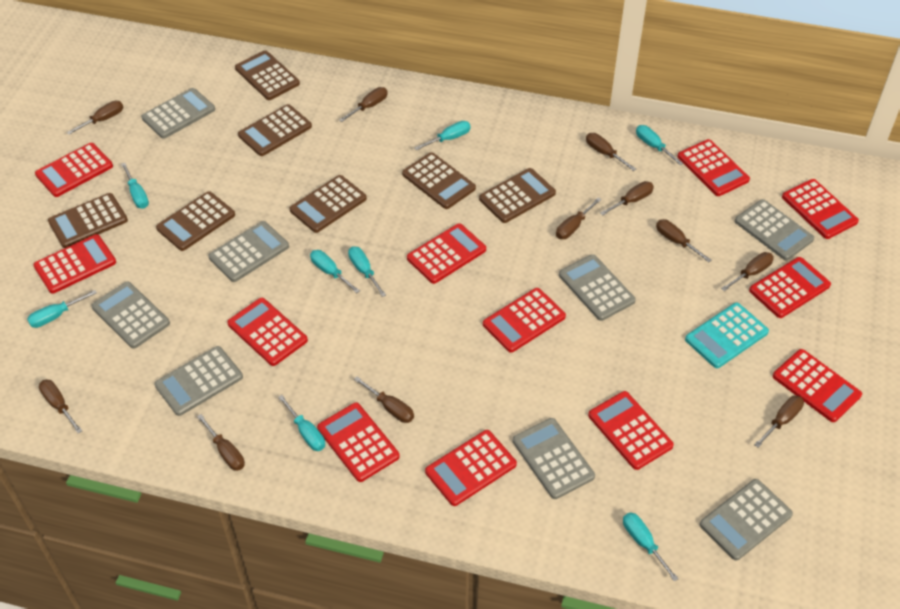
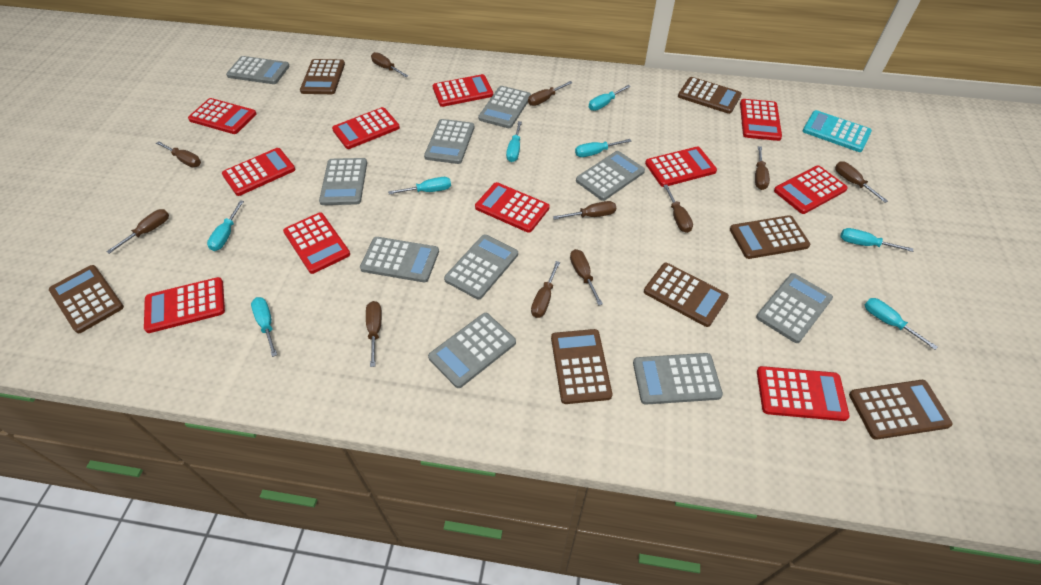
grey calculator: [92,281,170,349] [141,88,215,139] [154,346,243,416] [208,221,289,282] [513,418,595,499] [559,254,636,321] [700,479,793,561] [735,199,814,260] = 8 -> [226,56,290,84] [319,158,367,205] [360,237,439,282] [424,119,474,164] [428,313,516,388] [444,234,518,300] [478,86,531,128] [576,151,645,201] [633,353,723,405] [756,273,833,343] = 10
red calculator: [33,234,116,294] [35,143,113,197] [227,298,308,366] [317,402,400,482] [407,223,486,284] [425,430,517,506] [483,288,566,353] [588,391,674,470] [677,139,750,196] [749,257,831,318] [773,349,862,422] [782,179,859,239] = 12 -> [144,277,225,333] [188,98,257,134] [222,148,295,196] [283,213,350,274] [332,107,400,149] [433,74,493,107] [475,182,549,233] [645,146,717,187] [740,99,782,141] [757,366,850,421] [774,166,848,214] = 11

